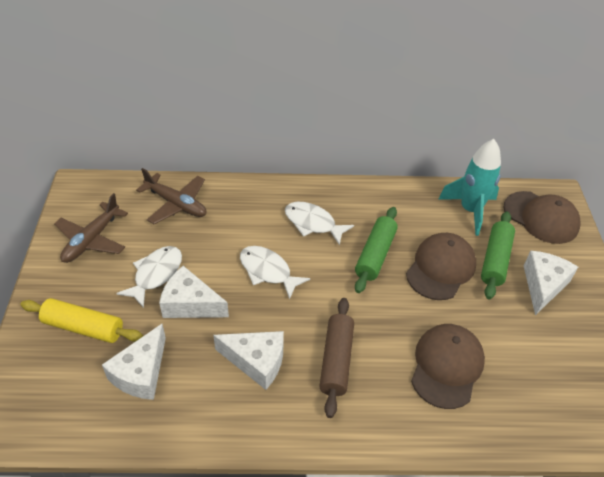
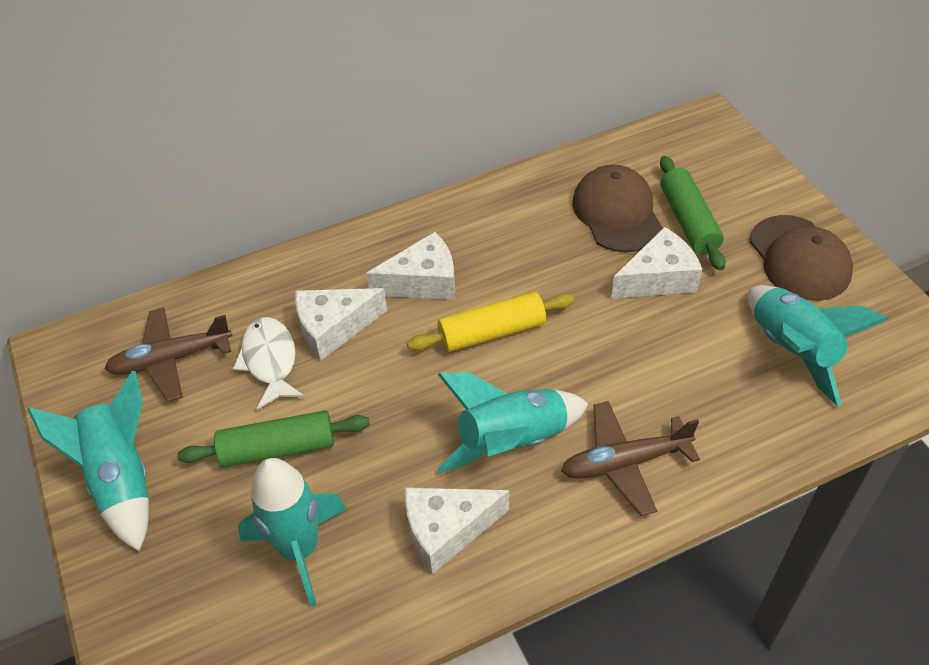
brown cap: [406,233,476,300] [411,324,485,409] [503,191,581,244] = 3 -> [572,165,663,253] [749,215,853,301] = 2
brown rolling pin: [319,298,354,418] = 1 -> none = 0
turquoise rocket: [438,139,501,236] = 1 -> [28,371,149,551] [238,458,347,606] [437,372,589,474] [747,285,889,407] = 4
white fish: [116,246,182,308] [240,246,310,300] [285,202,354,246] = 3 -> [233,317,305,410] = 1

